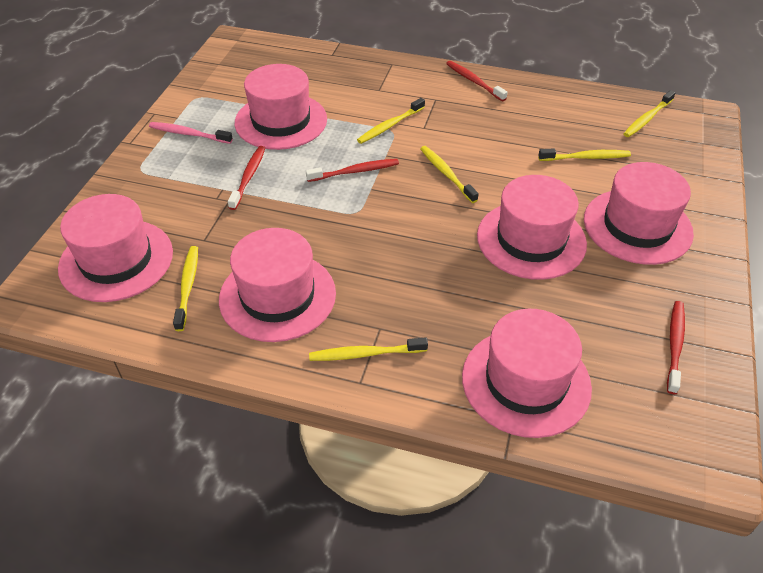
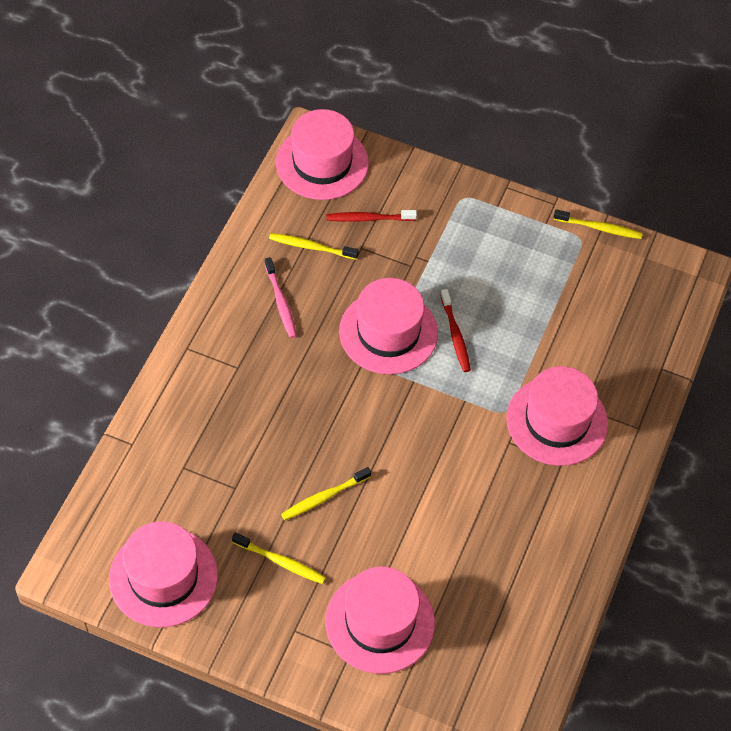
pink hat: [58,194,173,302] [219,228,336,342] [235,64,327,150] [462,309,592,438] [477,175,587,280] [584,162,694,265] = 6 -> [109,521,218,627] [276,109,369,200] [325,567,435,674] [339,278,438,375] [506,366,608,466] = 5
red toothbrush: [228,146,265,210] [306,159,399,182] [446,61,507,101] [667,301,685,394] = 4 -> [326,210,417,222] [440,289,471,372] = 2
yellow toothbrush: [173,246,198,331] [309,337,428,361] [357,98,425,144] [420,146,479,203] [538,149,631,161] [623,90,675,137] = 6 -> [232,532,326,584] [269,233,359,260] [281,467,371,520] [553,209,643,239] = 4

